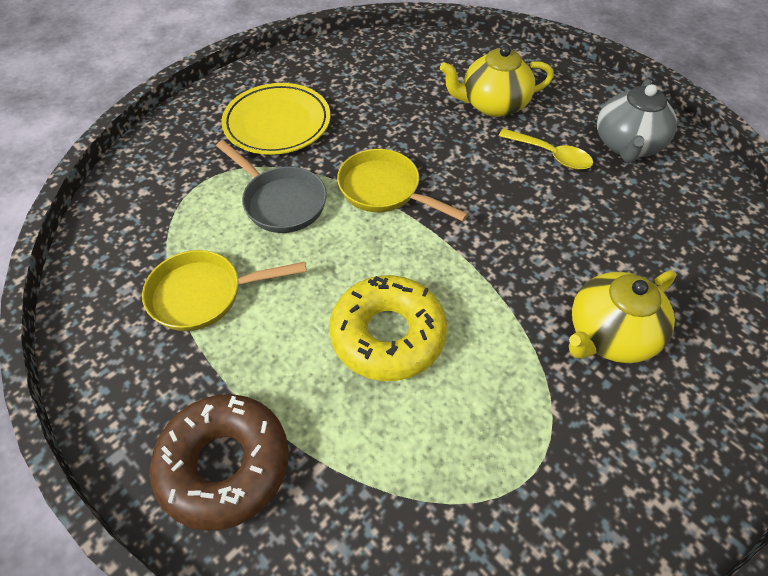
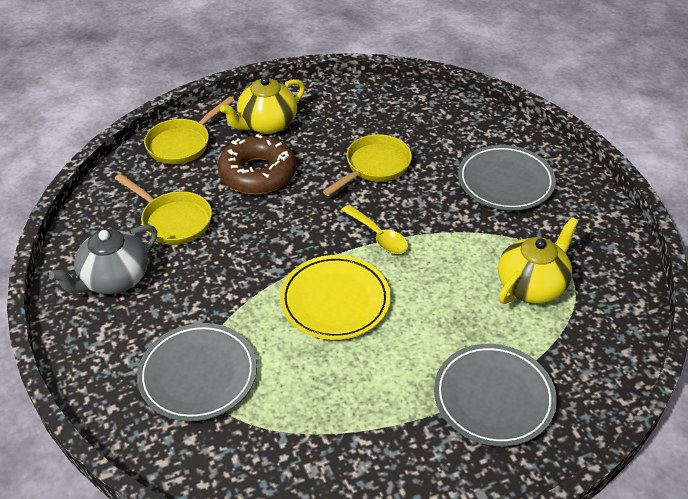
grey pan: [216,140,327,233] = 1 -> none = 0
grey plate: none = 0 -> [137,323,257,421] [434,344,557,446] [458,145,556,210] = 3
yellow donut: [329,275,447,381] = 1 -> none = 0
yellow pan: [142,250,307,331] [337,149,468,221] = 2 -> [115,173,212,245] [144,97,235,164] [323,134,412,196] = 3

